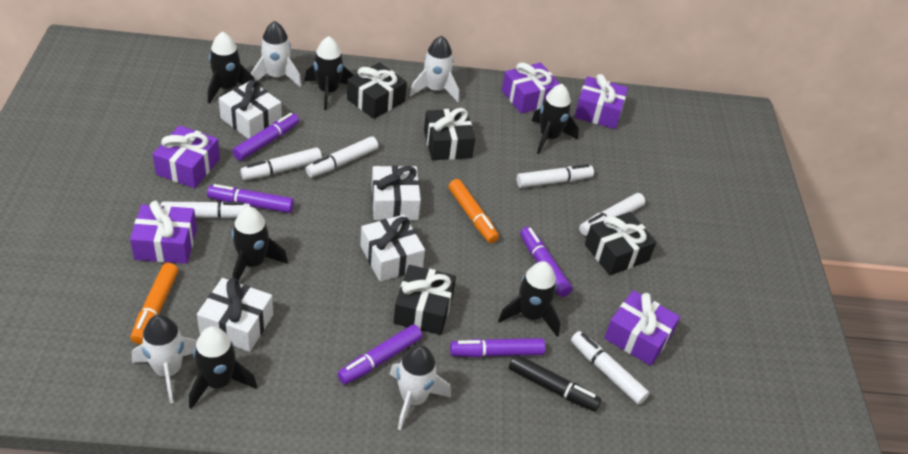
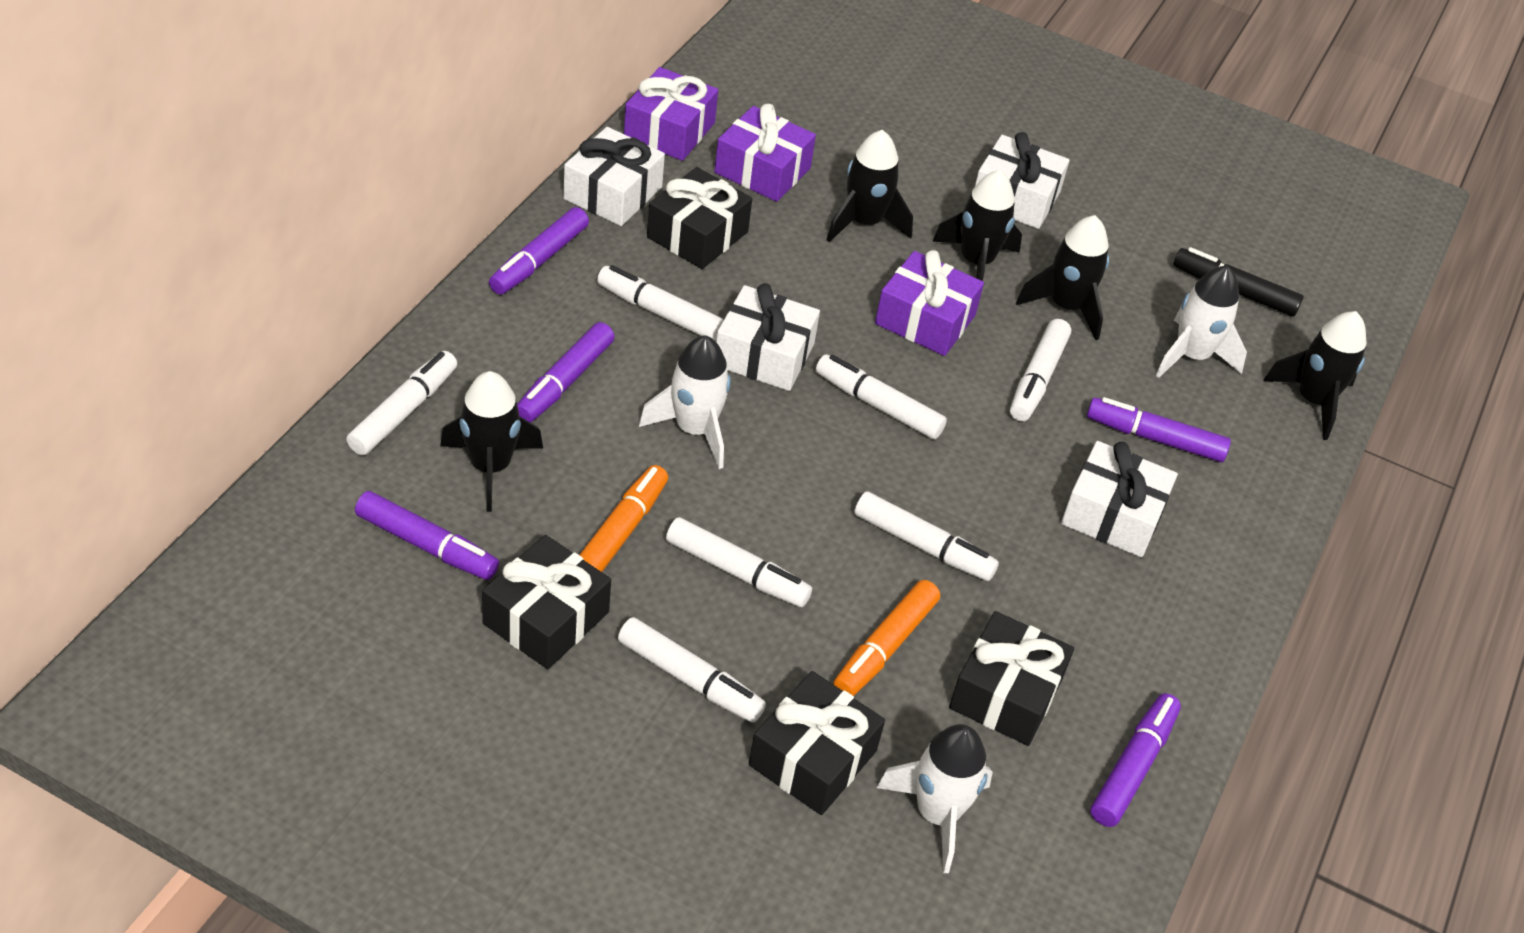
black rocket: [189,326,257,409] [208,32,255,103] [232,207,288,281] [305,36,354,110] [498,261,560,337] [532,84,579,154] = 6 -> [440,371,543,512] [827,130,913,242] [933,170,1022,281] [1016,215,1109,340] [1263,311,1367,440] = 5
purple gift: [130,201,197,264] [153,125,220,188] [502,62,560,114] [574,74,628,129] [604,290,680,366] = 5 -> [624,67,718,161] [714,104,816,202] [875,250,984,356] = 3
white marker: [161,201,251,219] [240,147,322,180] [306,136,378,177] [517,164,594,188] [571,331,649,405] [579,193,645,236] = 6 -> [346,351,457,455] [597,265,724,341] [618,617,766,723] [666,517,812,607] [816,354,947,440] [854,491,999,581] [1010,319,1071,421] = 7
white rocket: [132,314,197,404] [251,21,302,87] [390,345,451,430] [410,36,459,102] = 4 -> [639,335,731,469] [877,724,993,873] [1155,265,1247,378] = 3

